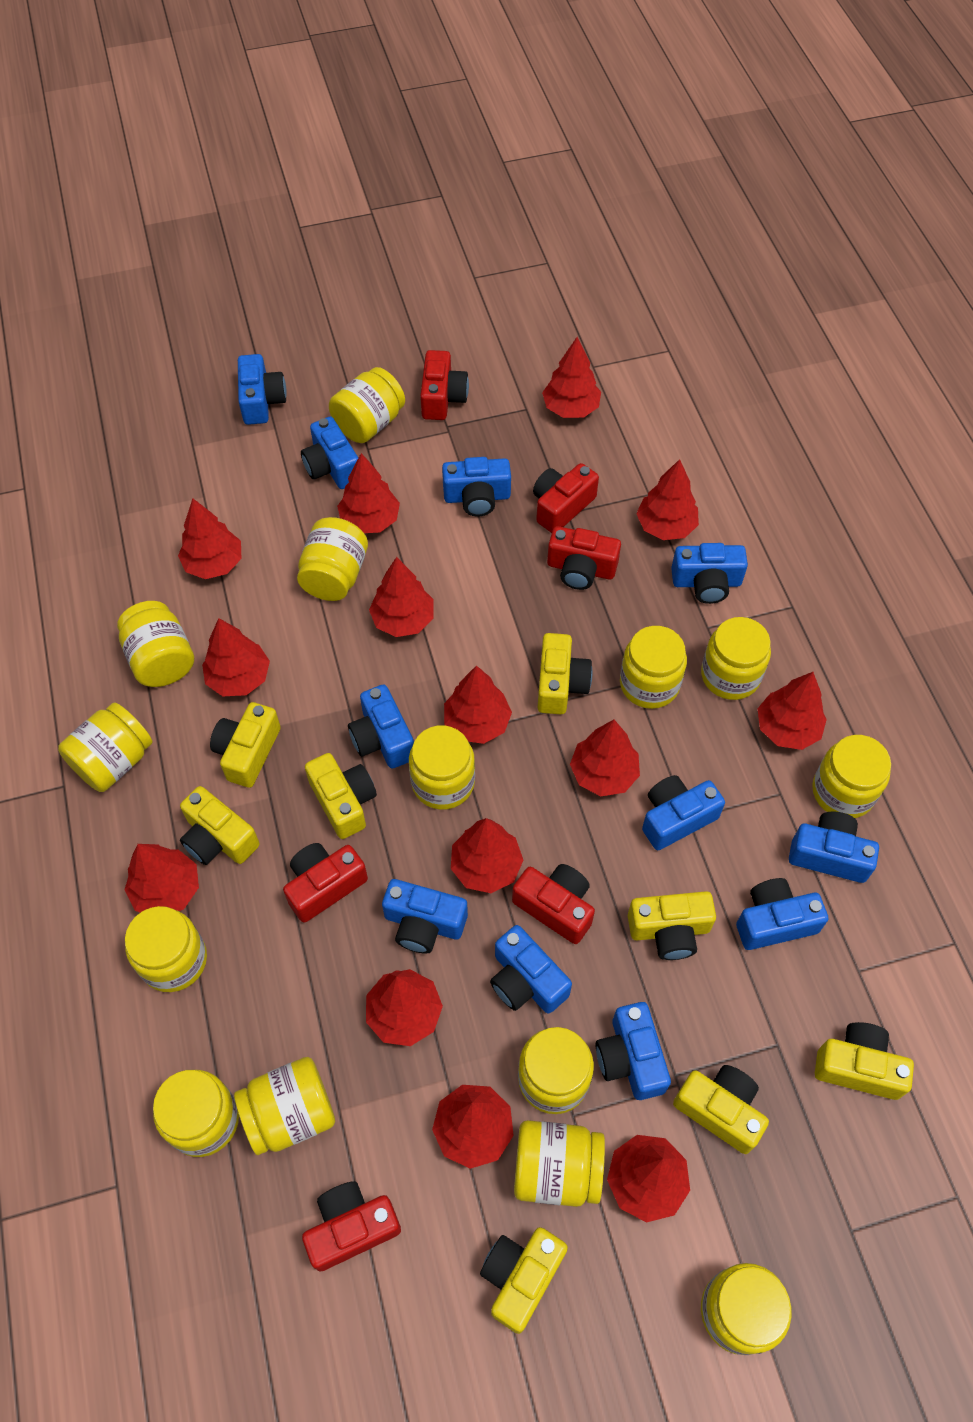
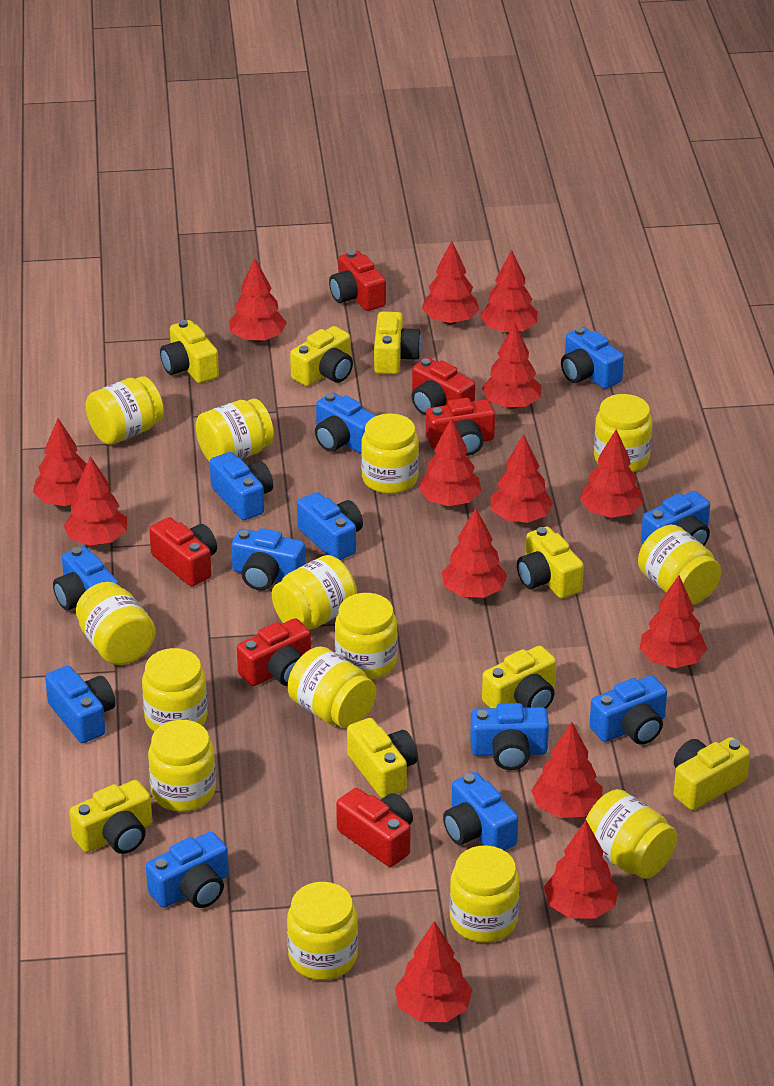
blue camera: [238,354,287,425] [301,417,358,489] [348,684,414,769] [382,879,468,954] [442,457,511,516] [490,925,572,1013] [596,1002,671,1100] [642,775,725,850] [671,543,748,604] [736,878,828,950] [789,811,879,883] = 11 -> [45,666,115,743] [53,546,119,610] [146,832,229,908] [210,452,273,520] [231,528,305,591] [297,492,363,560] [315,392,376,454] [443,772,518,851] [470,703,549,770] [561,327,624,389] [590,675,667,745] [641,491,710,546] = 12

